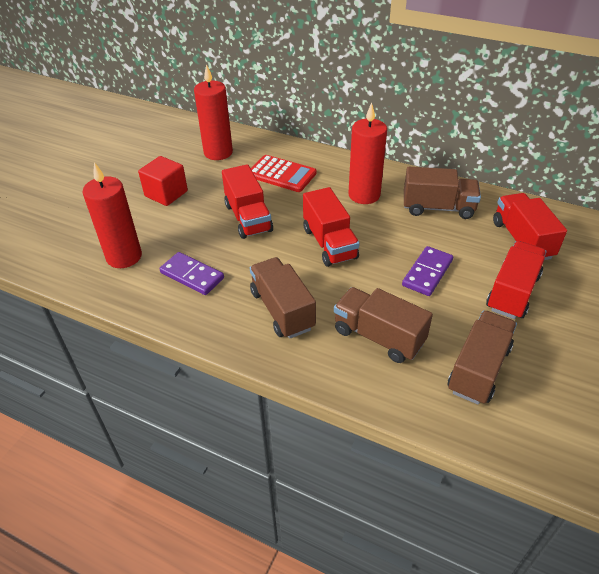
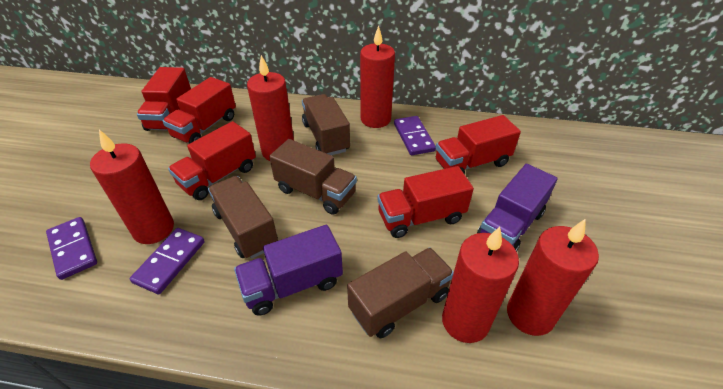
purple domino: [159,252,224,295] [402,246,453,296] = 2 -> [46,217,97,280] [130,228,205,294] [394,116,436,155] = 3
purple truck: none = 0 -> [234,225,343,316] [477,164,558,252] = 2
red calculator: [251,155,317,192] = 1 -> none = 0
red candle: [82,162,142,268] [194,64,233,160] [348,103,387,204] = 3 -> [90,130,174,244] [247,55,294,161] [360,25,395,128] [442,227,519,343] [507,219,599,336] = 5
red cube: [138,156,188,206] = 1 -> none = 0
red truck: [222,164,273,239] [303,187,360,267] [486,241,547,319] [493,193,567,260] = 4 -> [137,67,191,131] [163,77,236,144] [168,121,256,200] [377,166,474,238] [436,115,521,174] = 5

